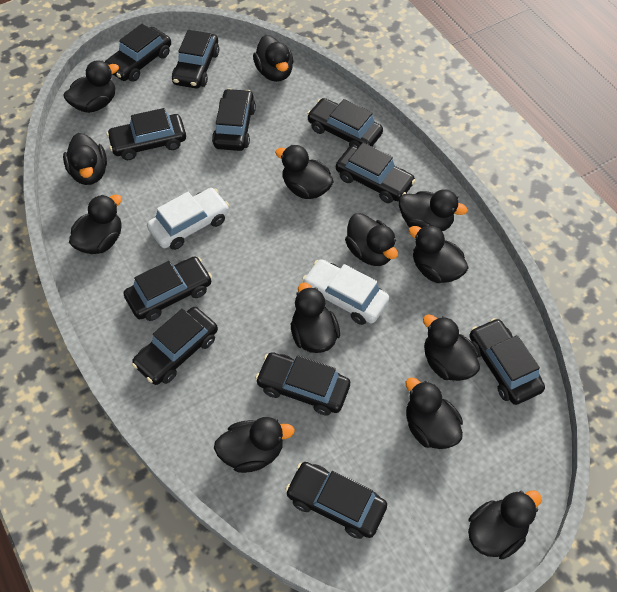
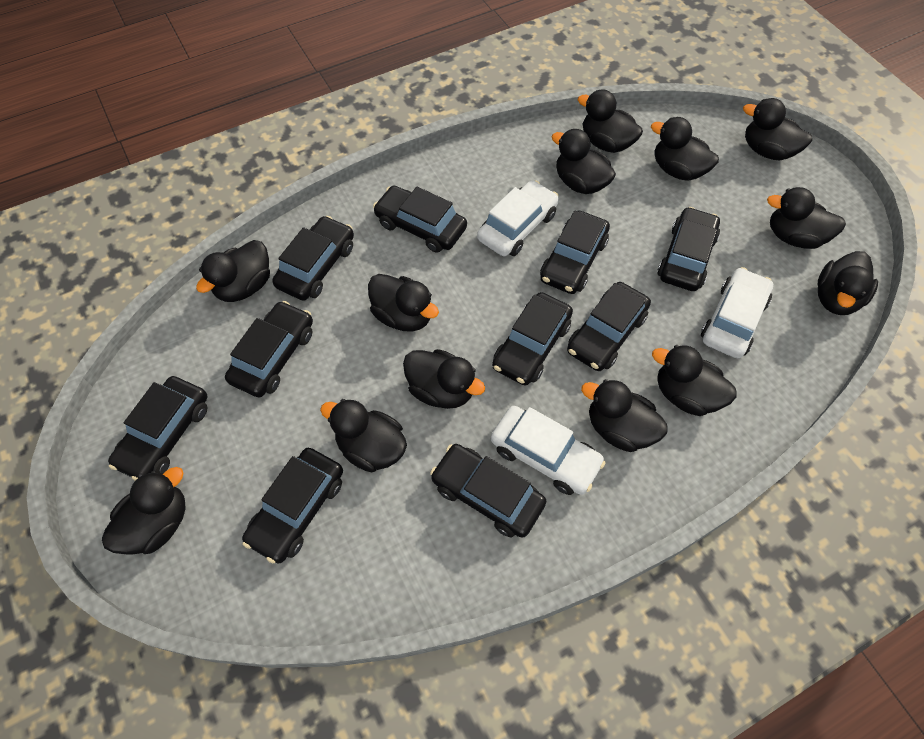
black car: [105,24,171,82] [107,108,186,160] [124,256,212,321] [132,307,218,385] [172,30,219,88] [212,88,256,151] [255,352,350,416] [285,462,387,539] [307,98,383,148] [336,143,416,203] [469,318,545,405] = 11 -> [108,376,208,481] [225,301,313,398] [242,448,343,563] [272,216,354,301] [373,186,467,253] [430,444,546,538] [492,292,573,385] [540,211,610,294] [567,282,651,371] [658,207,720,291] = 10
white car: [147,188,229,250] [302,259,389,325] = 2 -> [477,180,559,256] [491,406,606,495] [701,267,773,358] = 3

